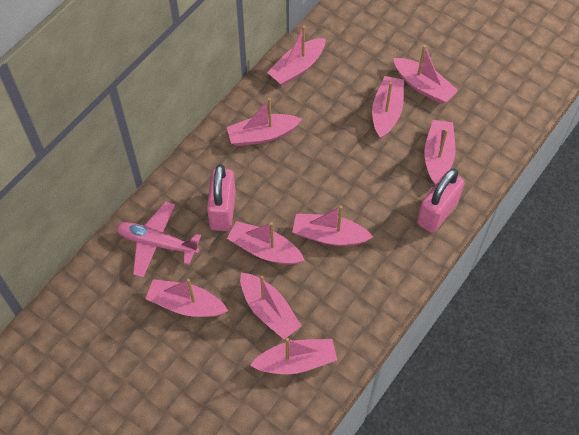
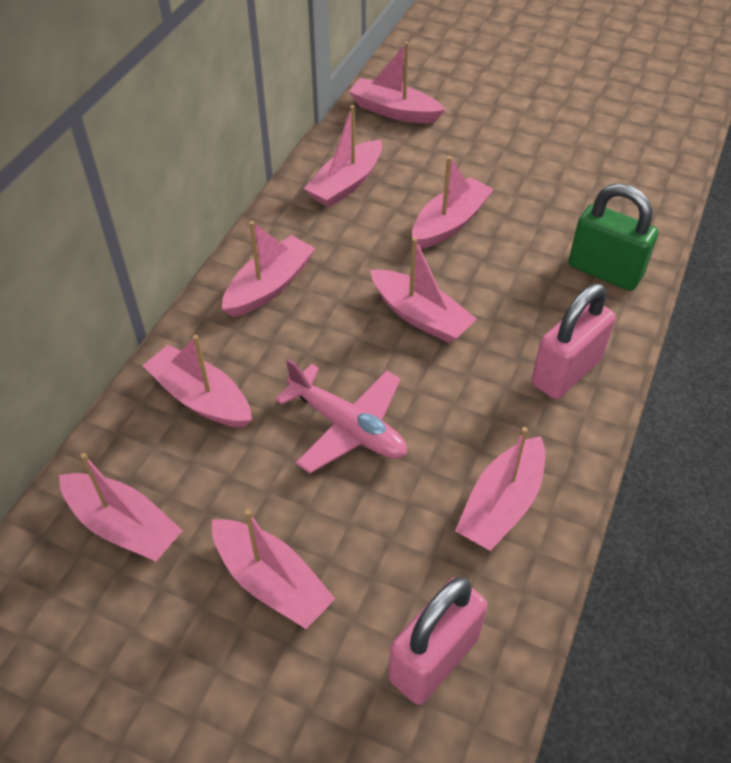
green padlock: none = 0 -> [568,183,658,291] = 1
pink boat: [145,279,228,317] [227,98,302,146] [227,221,305,265] [240,273,301,339] [250,338,337,374] [267,26,326,86] [292,206,373,246] [372,76,404,139] [393,45,458,104] [424,120,456,185] = 10 -> [59,453,183,561] [143,335,252,428] [212,509,336,629] [222,221,316,317] [304,105,382,208] [349,42,445,123] [370,237,477,343] [412,156,494,249] [455,427,545,551] = 9

